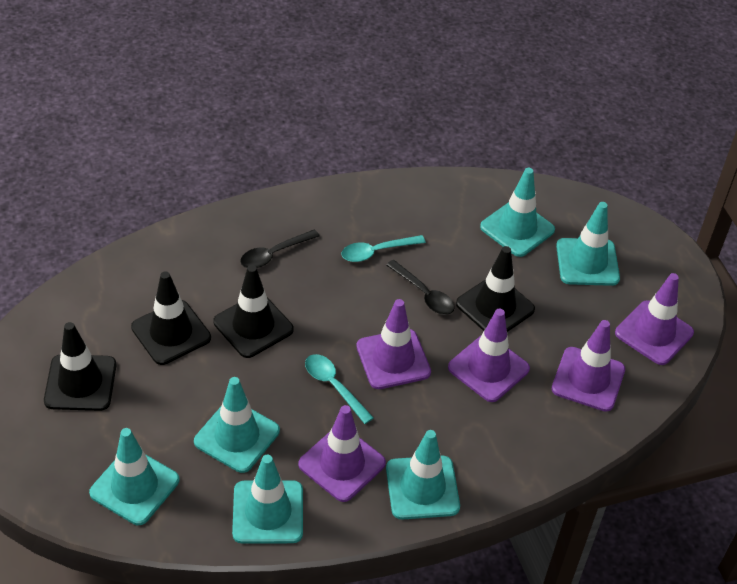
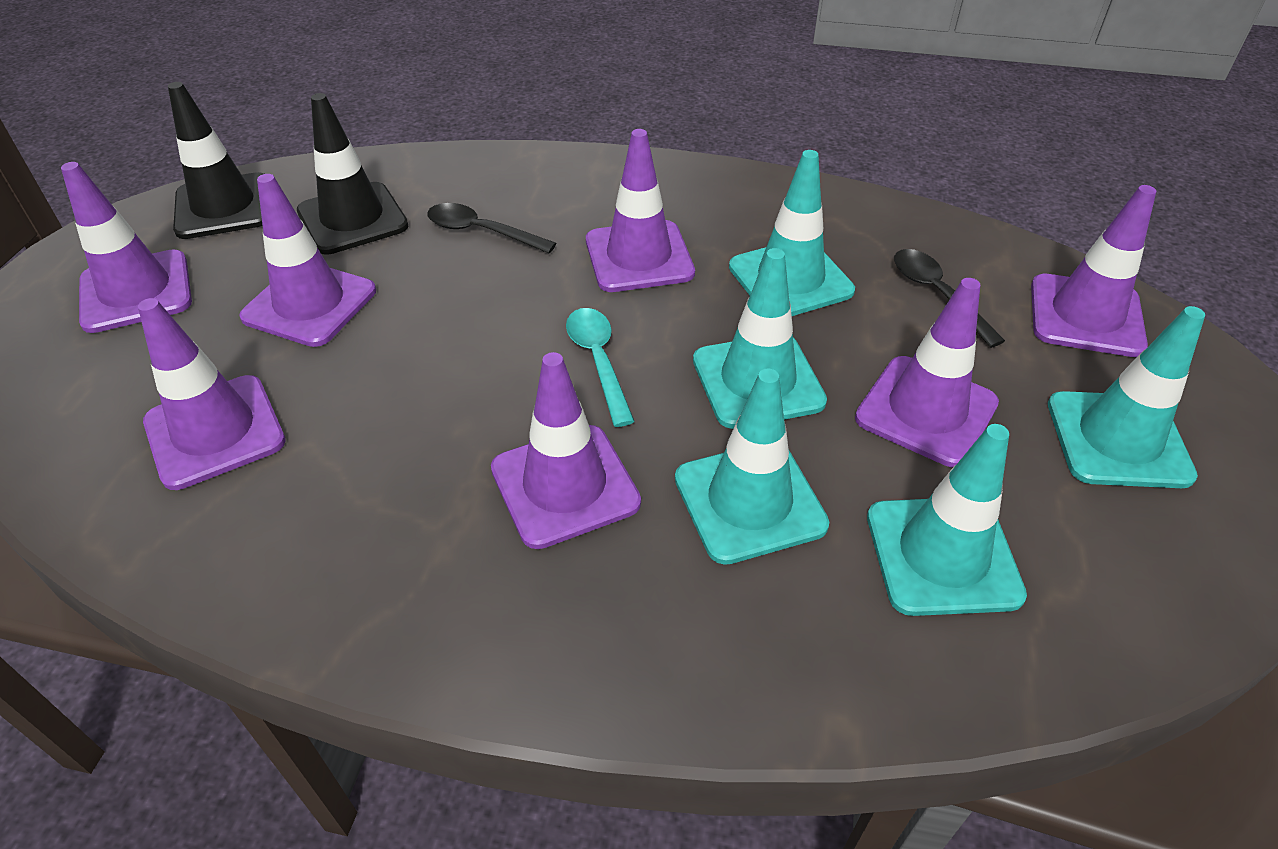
black traffic cone: [44,322,117,411] [131,271,211,365] [214,265,294,358] [456,246,535,332] = 4 -> [168,82,264,239] [297,93,408,255] = 2
purple traffic cone: [298,405,386,502] [356,299,431,389] [448,309,530,402] [552,320,625,412] [615,273,694,365] = 5 -> [61,162,192,333] [138,298,286,490] [240,174,376,347] [491,352,641,549] [586,129,695,292] [855,278,999,467] [1031,185,1156,357] = 7
turquoise spoon: [305,354,374,424] [341,235,426,262] = 2 -> [566,308,635,427] = 1
turquoise traffic cone: [89,428,180,525] [194,377,280,473] [232,455,303,544] [386,430,460,520] [480,168,555,257] [556,202,620,286] = 6 -> [675,369,829,565] [693,248,827,429] [729,150,855,316] [867,424,1027,616] [1048,306,1205,488] = 5

